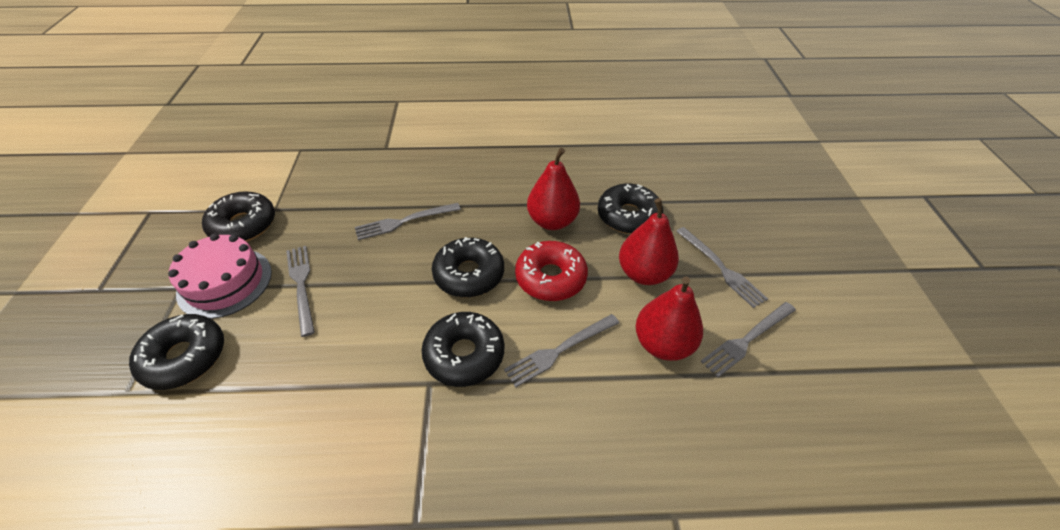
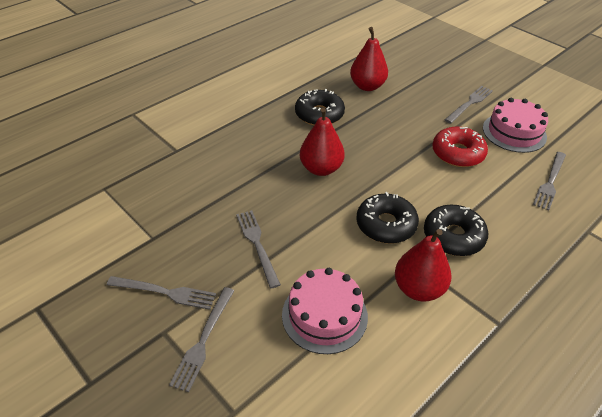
black donut: [129,314,224,390] [202,191,275,242] [421,312,504,387] [432,237,504,297] [598,184,663,234] = 5 -> [295,89,345,125] [357,192,419,244] [424,205,488,256] = 3
pink cake: [168,234,272,319] = 1 -> [282,268,368,354] [483,98,548,153] = 2

